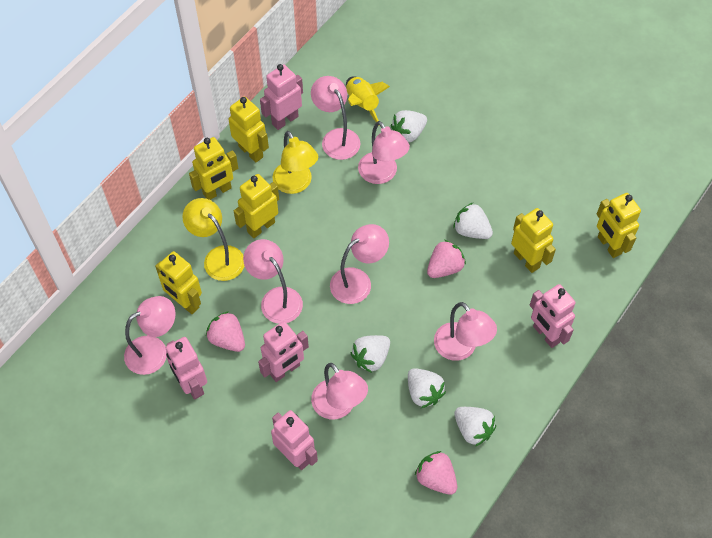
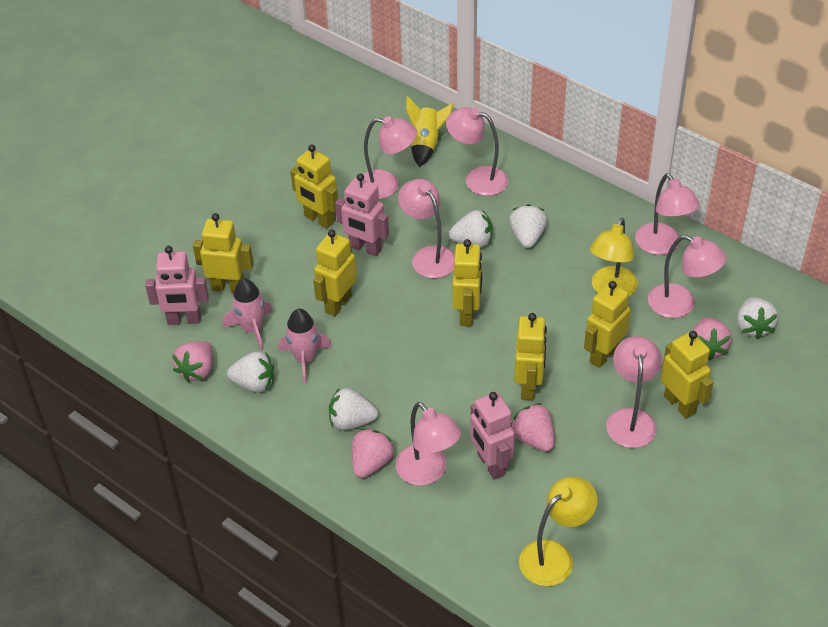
pink robot: [166,337,207,400] [258,321,309,382] [260,64,303,130] [271,410,318,470] [530,284,575,348] = 5 -> [145,246,209,325] [335,173,389,257] [470,392,515,480] = 3
pink rocket: none = 0 -> [223,278,273,351] [278,309,332,384] = 2
pink strawberry: [206,311,245,352] [415,451,457,495] [427,240,466,278] = 3 -> [172,341,213,383] [352,428,394,478] [511,403,555,452] [693,318,732,360] = 4
yellow robot: [155,251,202,314] [189,137,238,200] [229,97,269,162] [234,174,279,238] [511,208,556,273] [597,193,641,258] = 6 -> [193,213,254,292] [290,145,338,229] [313,230,357,316] [452,239,482,326] [514,313,547,400] [584,281,631,368] [661,331,714,418] = 7

